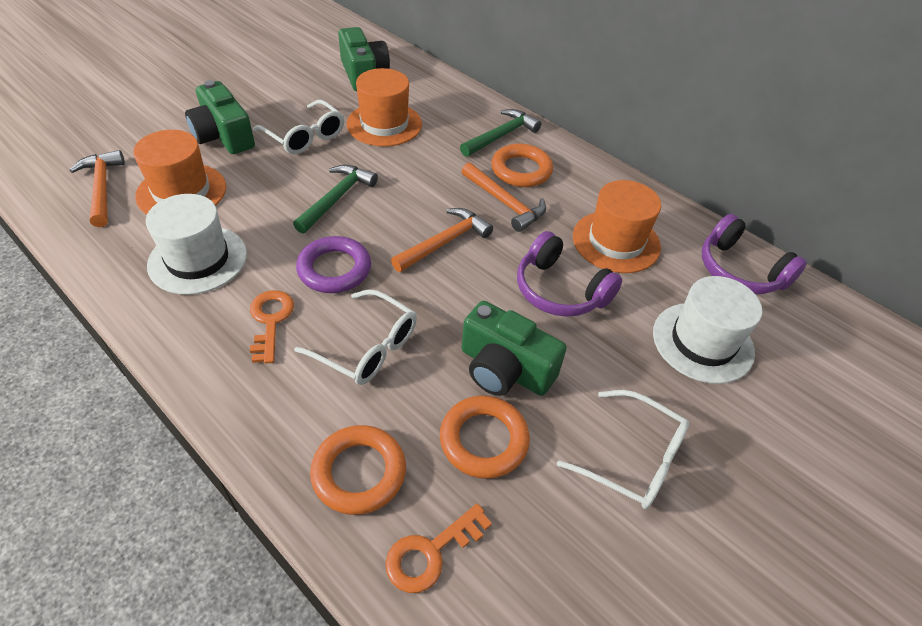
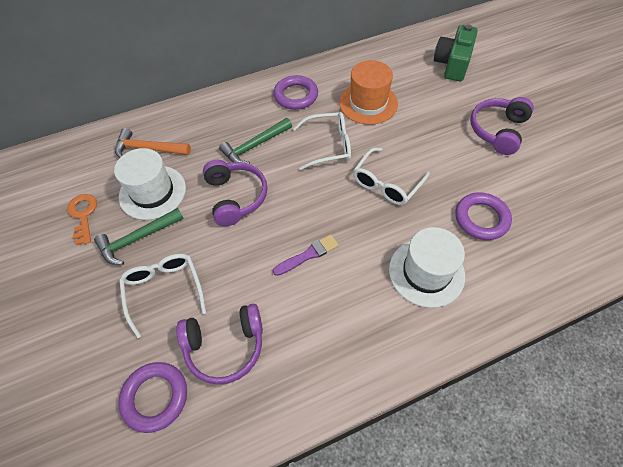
green camera: [185,80,255,154] [338,27,390,91] [461,301,567,396] = 3 -> [434,24,478,81] = 1
orange hammer: [69,150,125,227] [391,208,493,272] [461,163,546,232] = 3 -> [115,128,191,158] = 1
orange hat: [133,130,226,214] [347,68,422,146] [573,180,661,273] = 3 -> [339,60,398,125] = 1
orange key: [250,290,294,364] [385,504,492,593] = 2 -> [67,194,97,245] = 1
orange ring: [310,425,406,515] [440,396,530,479] [491,144,553,187] = 3 -> none = 0
purple brush: none = 0 -> [273,235,339,276] = 1
purple headphones: [517,231,622,317] [702,214,807,294] = 2 -> [177,304,263,385] [203,160,268,226] [470,97,534,155] = 3
purple ring: [296,236,371,293] = 1 -> [118,362,187,433] [274,75,318,110] [456,192,512,240] = 3

